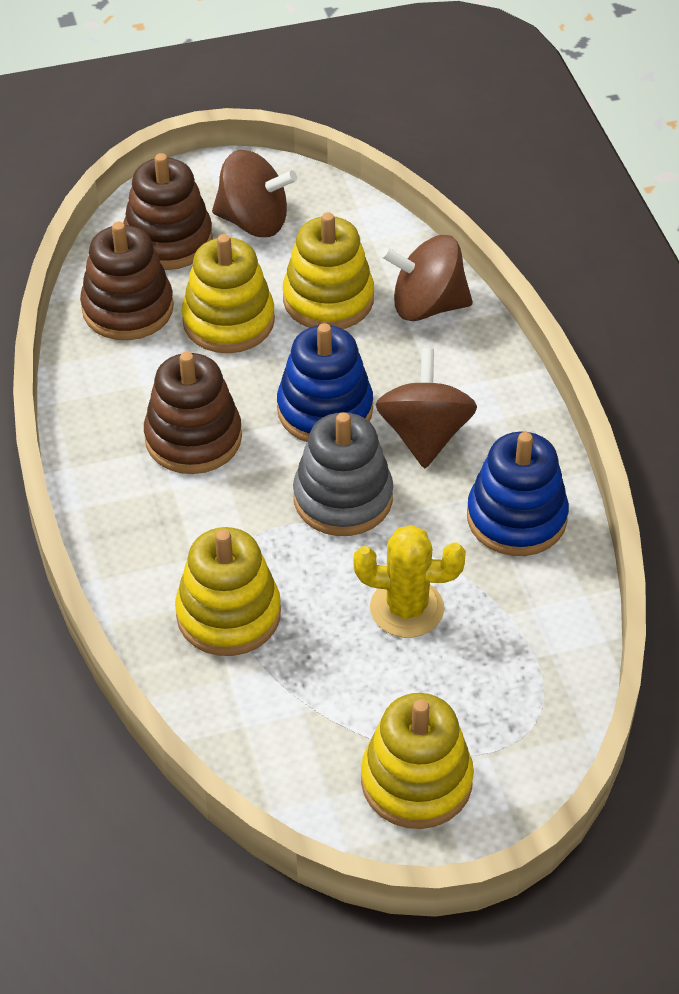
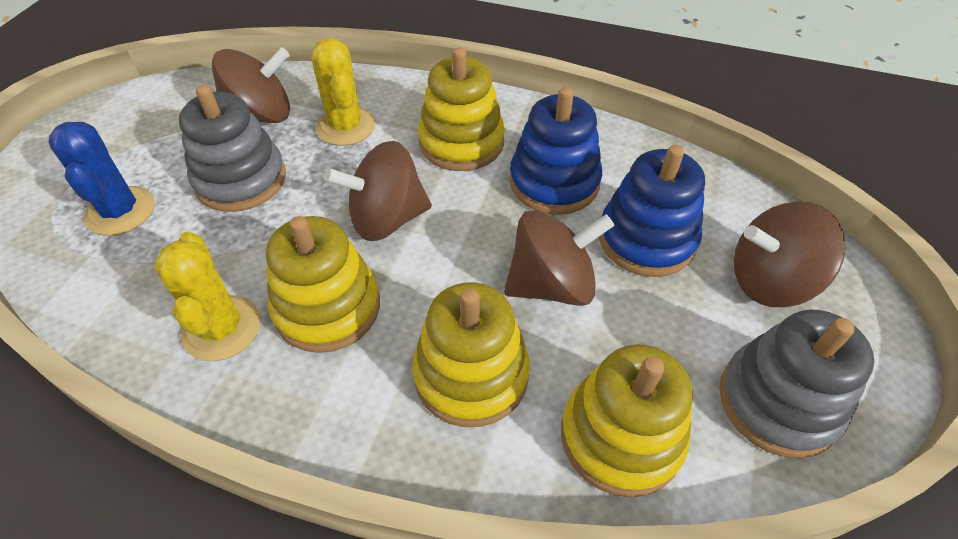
blue cactus: none = 0 -> [48,122,155,236] = 1
brown spinning top: [212,150,297,237] [376,348,477,468] [381,235,473,321] = 3 -> [212,47,290,123] [324,141,432,241] [504,210,615,306] [734,201,846,307] = 4
brown stacking toy: [80,222,174,340] [123,153,213,270] [144,352,242,474] = 3 -> none = 0
grey stacking toy: [293,412,393,536] = 1 -> [179,84,286,212] [719,310,874,458] = 2
yellow cactus: [354,525,466,638] = 1 -> [154,232,260,361] [312,38,375,146] = 2

